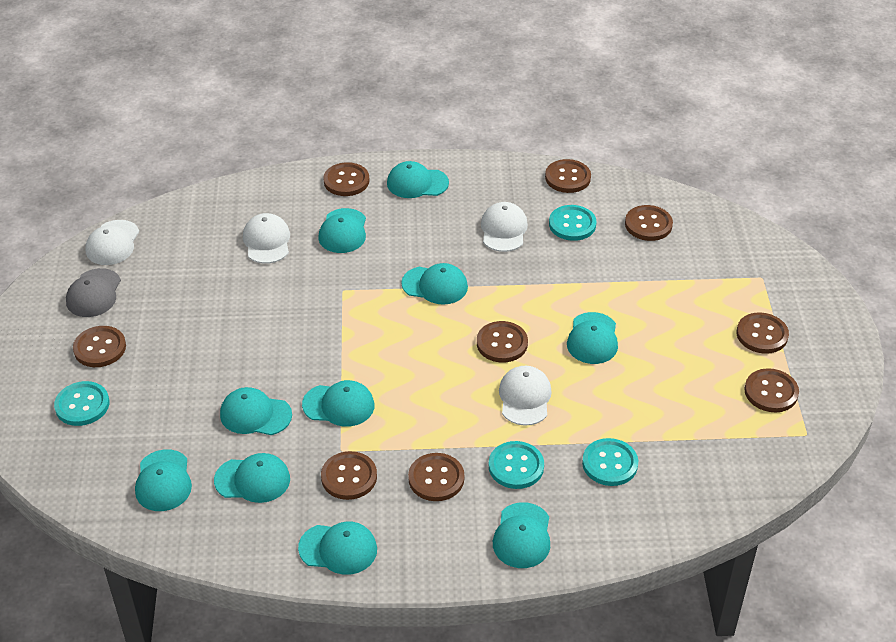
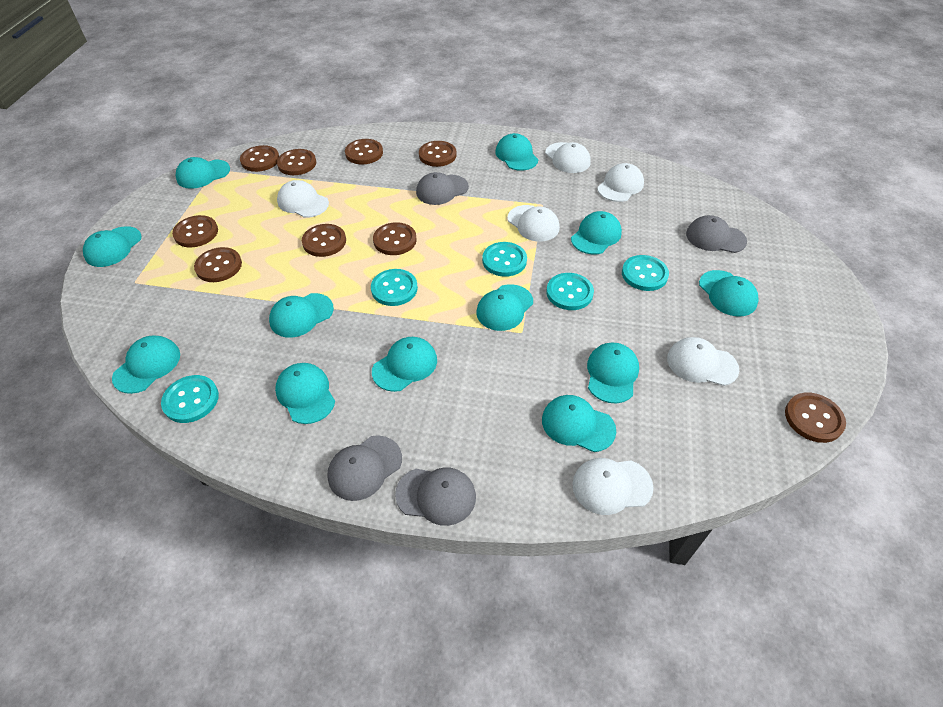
grey cap: [66,268,121,317] = 1 -> [327,435,402,501] [395,467,476,526] [416,172,469,205] [686,215,747,253] = 4
turquoise button: [54,381,109,426] [489,441,544,489] [549,205,597,241] [582,438,638,486] = 4 -> [161,375,219,423] [371,269,418,306] [482,242,527,277] [546,273,594,310] [622,255,669,291] = 5
turquoise cap: [135,449,192,511] [214,453,290,503] [220,387,292,435] [298,522,377,575] [302,380,374,427] [318,208,366,253] [387,161,449,198] [401,263,468,305] [493,502,550,568] [567,312,618,364] = 10 -> [83,226,142,267] [112,336,180,394] [176,157,230,189] [269,293,334,338] [275,363,335,424] [372,337,437,392] [477,284,533,331] [496,133,538,171] [542,395,616,452] [571,211,622,254] [587,343,639,403] [699,270,759,317] = 12
white cap: [85,220,139,265] [243,213,290,264] [481,202,528,252] [499,366,552,426] = 4 -> [277,180,329,218] [507,205,560,242] [545,142,591,173] [572,458,654,515] [597,163,644,202] [667,337,739,386] = 6

